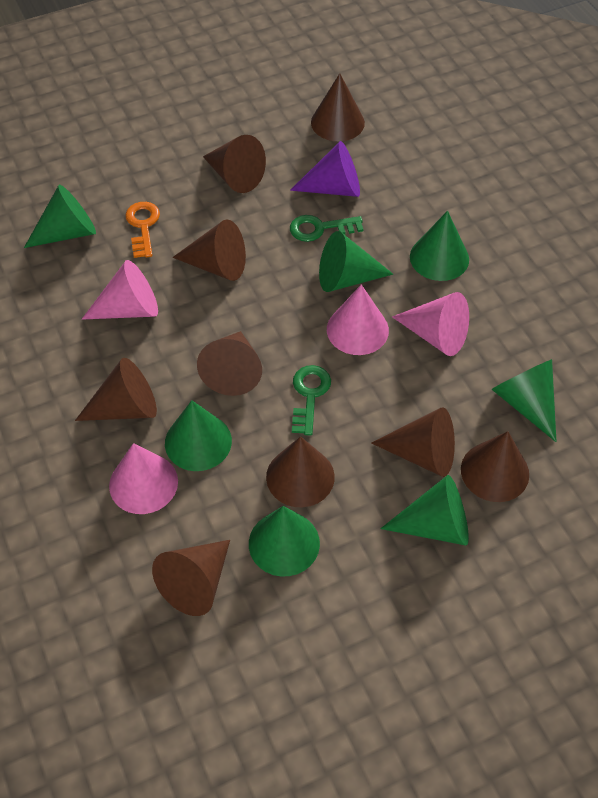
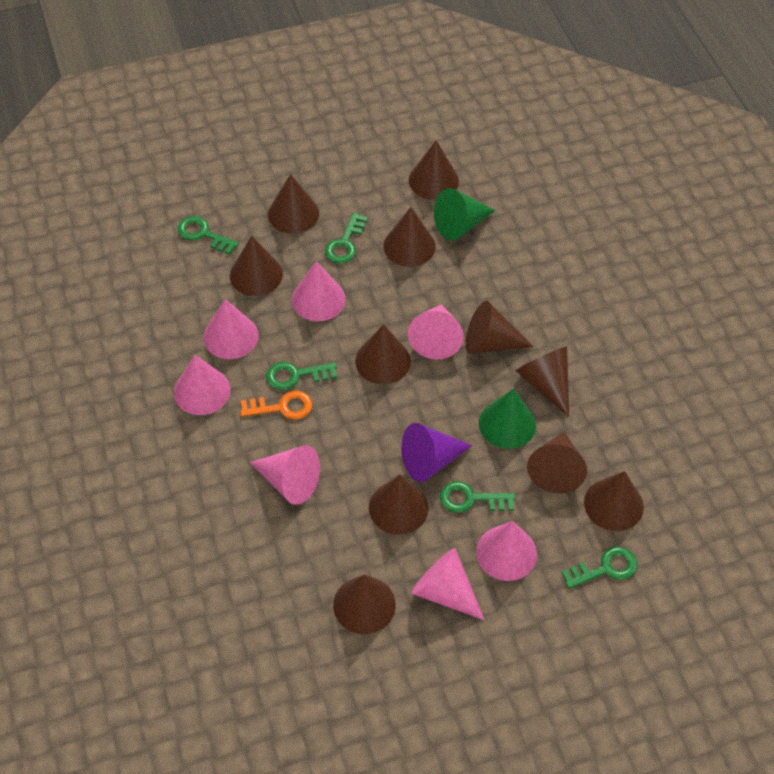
brown cone: [75,358,157,421] [152,540,230,616] [172,219,246,281] [197,331,262,396] [203,135,266,193] [266,436,335,507] [311,73,365,141] [371,408,455,477] [461,431,529,502] = 9 -> [230,236,283,296] [268,174,319,234] [333,575,396,634] [355,324,411,385] [369,475,429,535] [383,207,436,267] [409,140,459,200] [465,301,534,354] [516,347,569,417] [527,432,587,493] [584,471,644,531] = 11
green cone: [24,185,96,248] [165,400,232,471] [249,506,320,577] [319,231,393,292] [381,475,469,545] [410,211,469,281] [491,359,557,442] = 7 -> [434,188,495,241] [479,389,536,449] = 2
green key: [290,215,363,242] [292,365,331,436] = 2 -> [178,216,239,255] [266,362,337,390] [325,213,368,264] [440,481,515,513] [561,547,637,589] = 5
pink cone: [82,260,158,320] [109,443,178,514] [327,284,389,355] [392,292,469,356] = 4 -> [174,355,230,415] [204,299,258,359] [250,445,320,505] [292,261,346,321] [408,304,464,360] [412,548,484,620] [476,521,537,581] = 7

